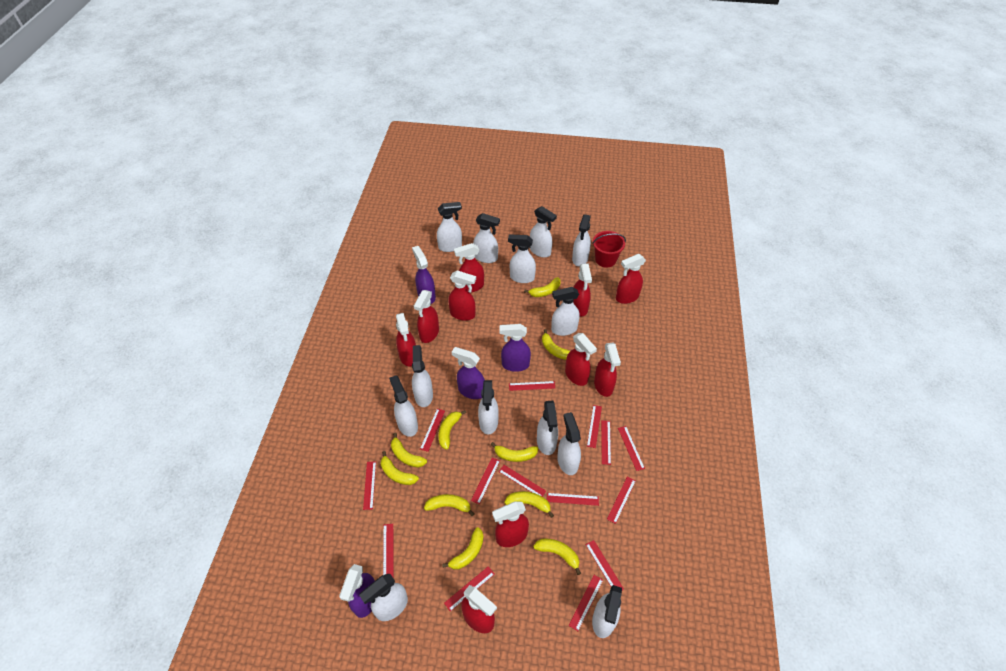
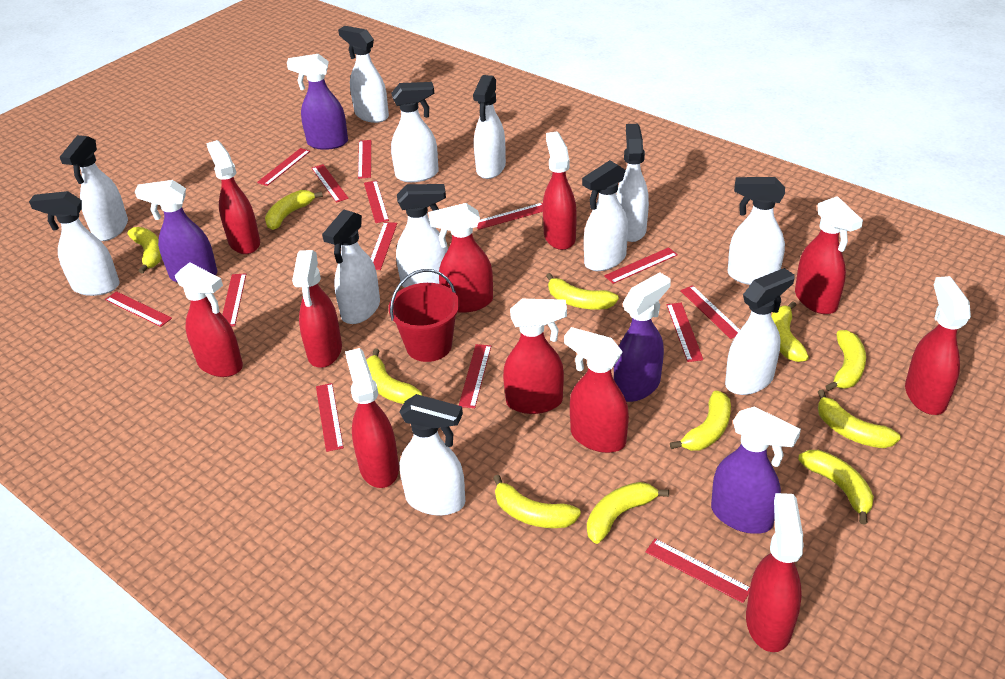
red spray bottle: [396,313,416,367] [414,290,439,343] [448,270,476,321] [454,243,484,292] [461,585,497,633] [492,501,529,547] [565,333,597,386] [573,263,592,316] [594,342,621,397] [616,254,646,304] = 10 -> [175,262,243,377] [206,140,260,254] [292,250,342,368] [345,348,399,488] [428,203,493,313] [503,299,567,414] [543,132,577,250] [564,327,629,453] [746,493,804,652] [795,196,863,314] [905,276,971,415] = 11
white spray bottle: [359,574,408,621] [389,375,418,437] [412,345,433,407] [437,202,462,252] [473,213,500,263] [478,380,499,435] [508,234,536,283] [530,206,557,257] [537,401,558,455] [551,287,580,336] [557,412,581,475] [572,214,591,267] [592,585,622,638] = 13 -> [29,191,120,296] [60,135,128,241] [322,209,380,324] [338,26,389,123] [391,82,439,182] [396,184,448,288] [399,394,465,516] [473,75,506,179] [582,160,628,271] [616,124,649,242] [725,268,795,395] [728,177,785,285] = 12
yellow banana: [381,451,419,485] [391,433,427,468] [424,494,474,516] [439,410,466,450] [442,527,484,569] [490,442,538,462] [504,491,554,518] [524,277,561,297] [533,538,581,575] [542,329,570,360] = 10 -> [127,227,162,274] [265,190,323,230] [366,348,422,404] [493,475,581,528] [546,273,619,310] [587,482,669,544] [670,391,731,451] [771,301,809,362] [798,450,874,525] [818,390,901,448] [825,330,866,391] = 11

